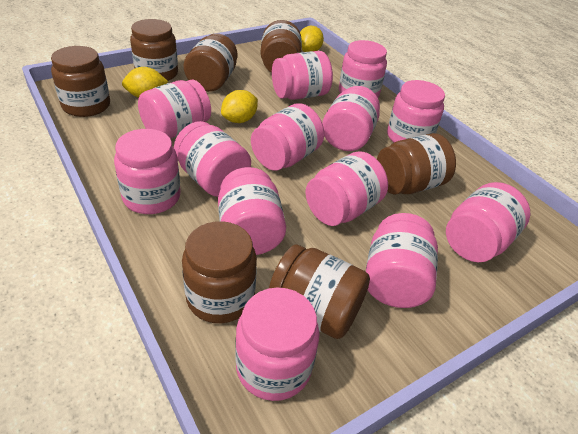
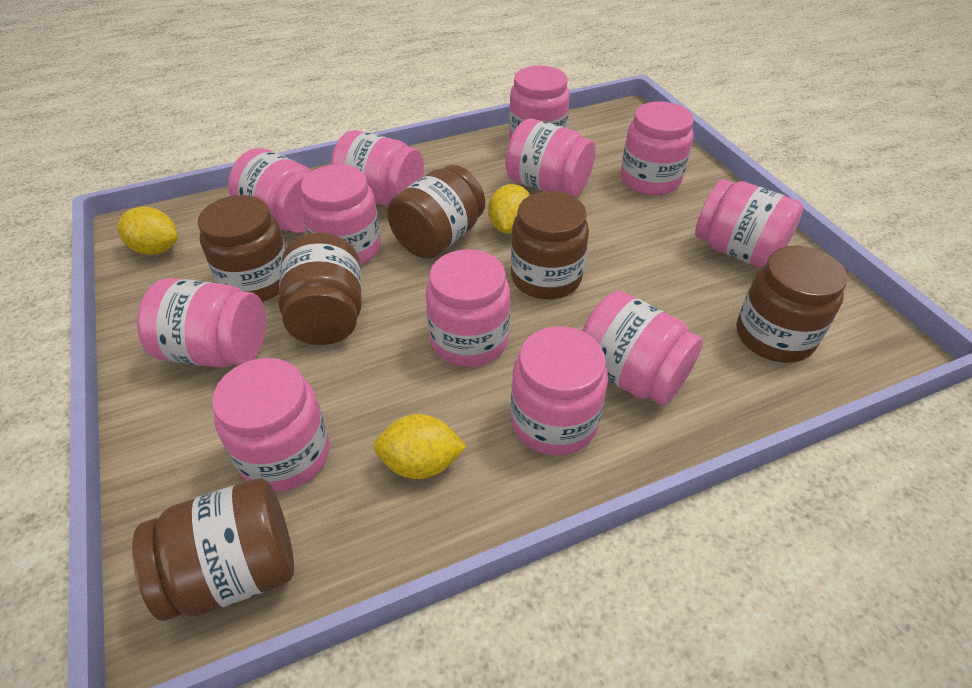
brown jar: [51,46,110,117] [130,19,178,81] [182,221,257,323] [184,34,237,92] [261,20,302,73] [269,244,370,339] [377,133,456,195] = 7 -> [132,478,294,621] [198,195,286,302] [278,233,362,345] [387,165,485,259] [511,191,589,299] [737,246,847,363] = 6
pink jar: [114,129,181,214] [138,80,211,139] [174,121,251,197] [218,167,286,255] [235,287,320,401] [251,103,324,171] [272,51,333,100] [305,151,388,226] [322,86,380,151] [339,40,387,98] [366,213,438,308] [387,80,445,143] [446,182,530,262] = 13 -> [137,278,266,368] [212,358,330,492] [228,148,312,233] [301,164,381,265] [331,130,424,206] [426,249,510,367] [505,119,595,197] [509,66,570,139] [511,326,608,456] [582,291,703,405] [621,101,694,195] [695,179,803,268] = 12

